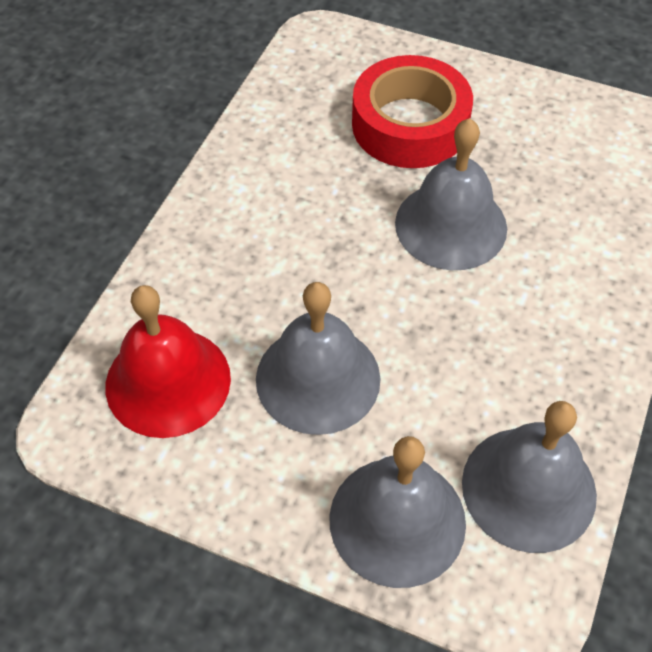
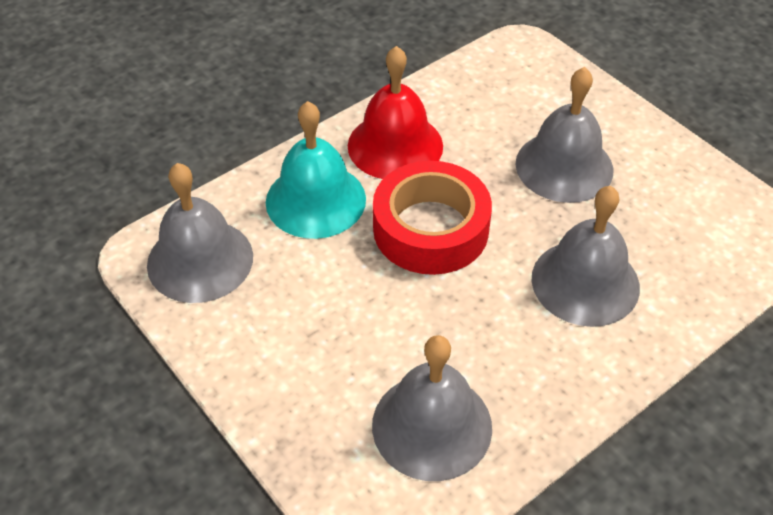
turquoise bell: none = 0 -> [266,101,366,239] = 1

